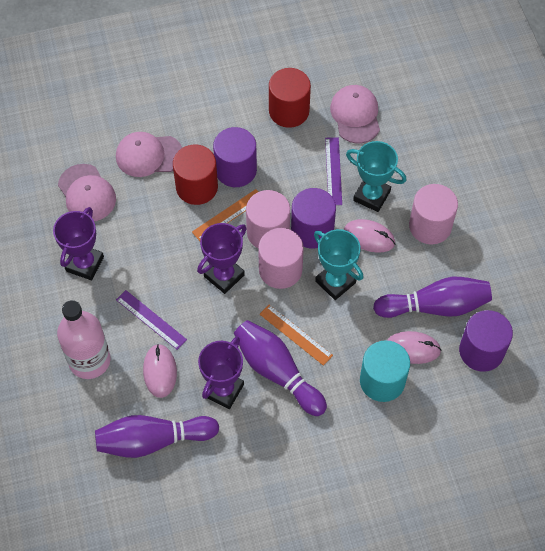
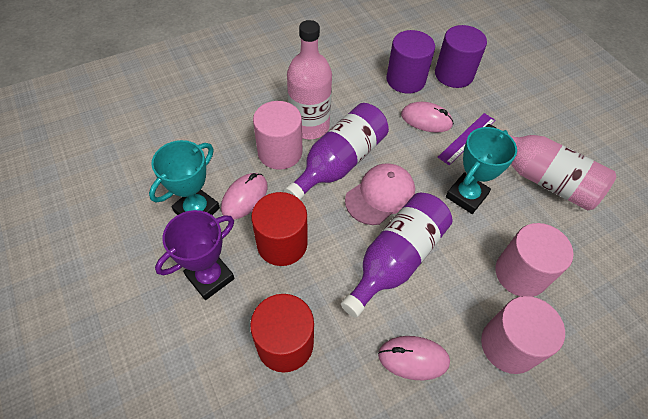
orange ruler: [192,189,258,241] [260,305,333,366] = 2 -> none = 0
pink bottle: [57,300,110,379] = 1 -> [287,20,332,139] [486,124,616,210] = 2
pink cap: [58,164,116,221] [116,132,182,177] [330,85,380,143] = 3 -> [345,163,415,225] = 1
purple bottle: none = 0 -> [284,103,389,200] [341,193,453,318] = 2
purple bowling pin: [95,415,219,458] [234,320,327,416] [373,277,492,318] = 3 -> none = 0
purple cylinder: [213,127,257,187] [291,188,336,248] [459,310,513,372] = 3 -> [386,30,435,94] [435,25,487,88] = 2
purple ruler: [116,290,187,350] [325,137,342,205] = 2 -> [438,113,495,165] = 1
purple trophy: [53,207,104,280] [197,223,247,294] [198,336,244,409] = 3 -> [155,210,235,300] = 1
turquoise cylinder: [360,340,410,402] = 1 -> none = 0

